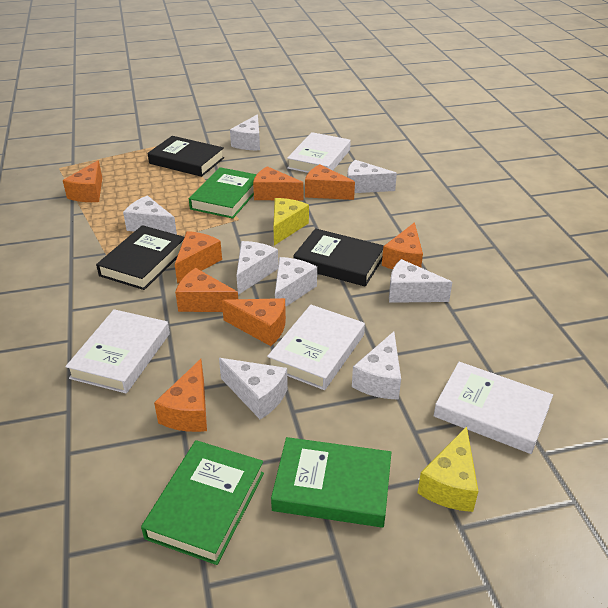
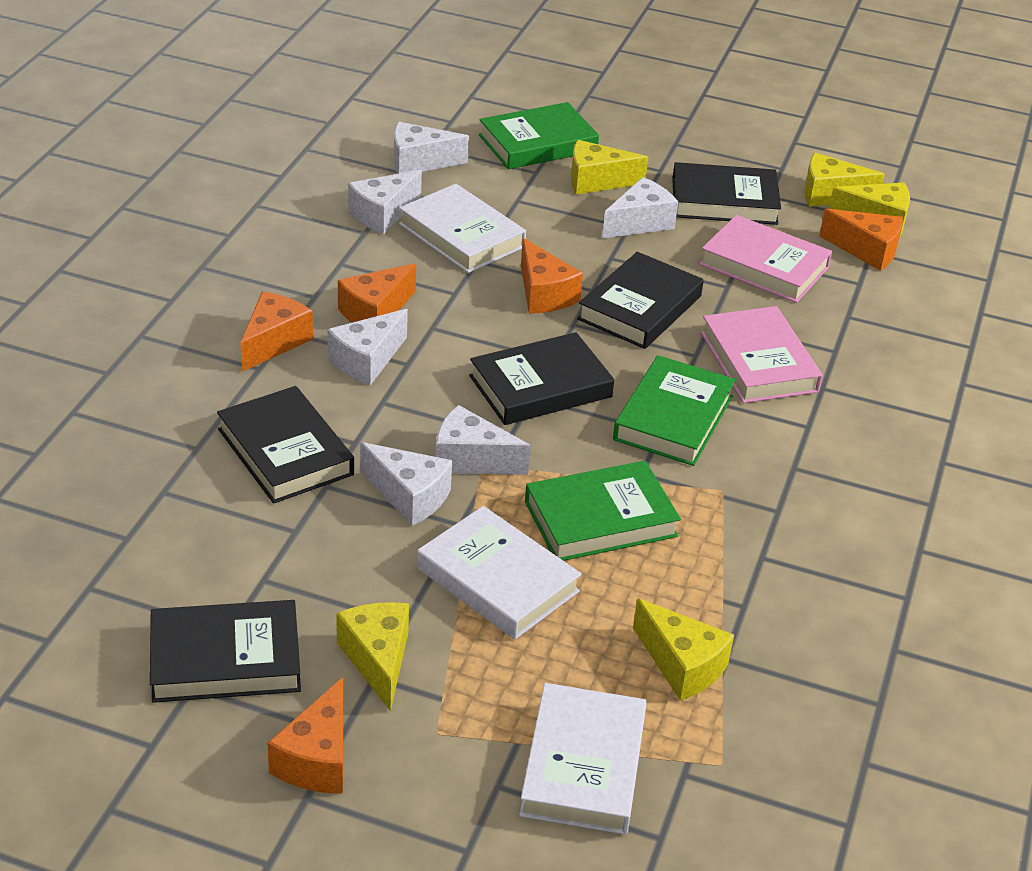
black book: [96,225,184,290] [148,136,224,177] [293,228,384,287] = 3 -> [150,600,301,703] [217,386,354,504] [469,332,614,425] [577,252,704,349] [672,162,781,225] = 5
orange cheese: [63,160,102,202] [154,359,207,432] [175,231,222,284] [175,268,238,312] [222,298,286,346] [253,166,303,201] [305,164,355,200] [382,222,423,269] = 8 -> [240,292,313,372] [267,677,344,794] [338,263,416,323] [521,238,583,314] [819,209,903,271] = 5
pink book: none = 0 -> [700,215,832,303] [701,306,823,403] = 2
white book: [65,309,170,394] [267,305,365,390] [287,132,351,173] [434,362,553,454] = 4 -> [399,184,526,273] [417,506,582,639] [519,683,647,835] = 3
white cheese: [123,196,177,235] [219,358,288,419] [230,114,260,150] [236,241,278,295] [275,257,317,307] [347,160,397,193] [352,331,401,400] [389,259,452,303] = 8 -> [328,309,408,385] [348,170,422,234] [360,442,452,526] [394,122,469,174] [436,405,531,475] [602,177,678,239] = 6
yellow cheese: [273,198,309,245] [417,426,478,512] = 2 -> [336,602,409,712] [571,140,648,195] [633,598,734,701] [804,153,885,207] [829,183,910,238] = 5

